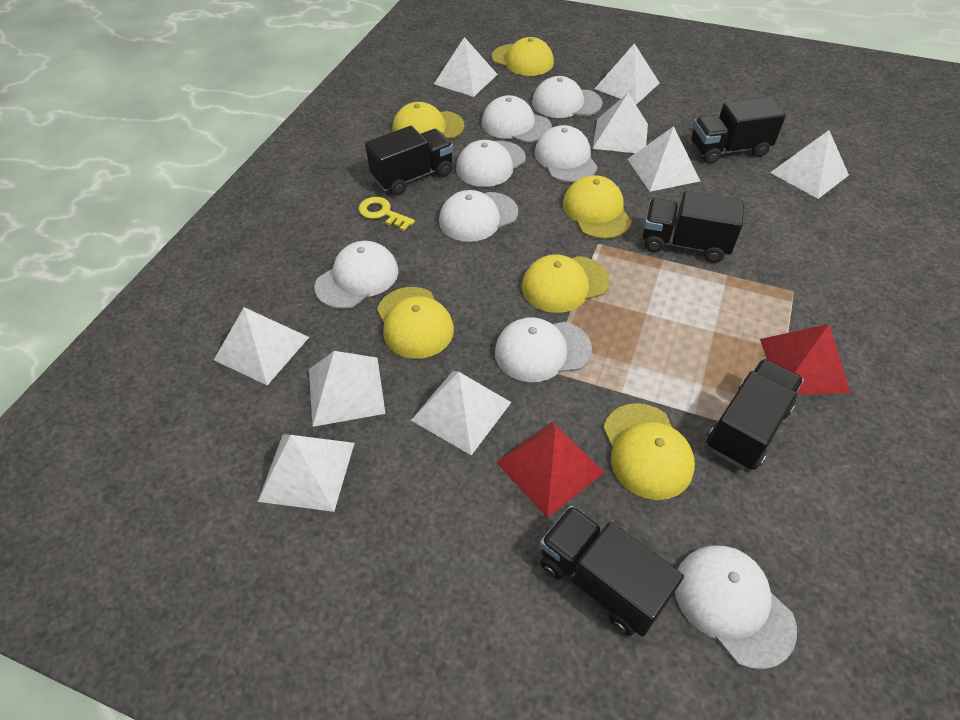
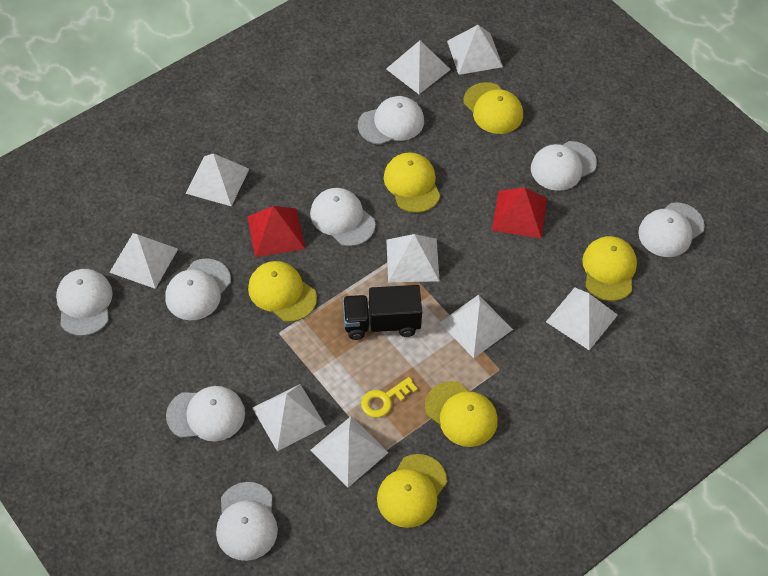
black truck: [365,126,453,195] [540,506,684,637] [643,191,744,263] [692,97,786,164] [707,359,804,470] = 5 -> [343,285,422,340] = 1

